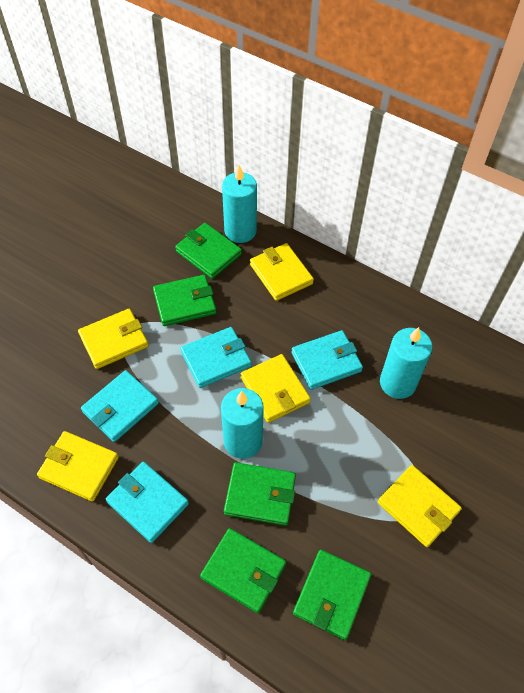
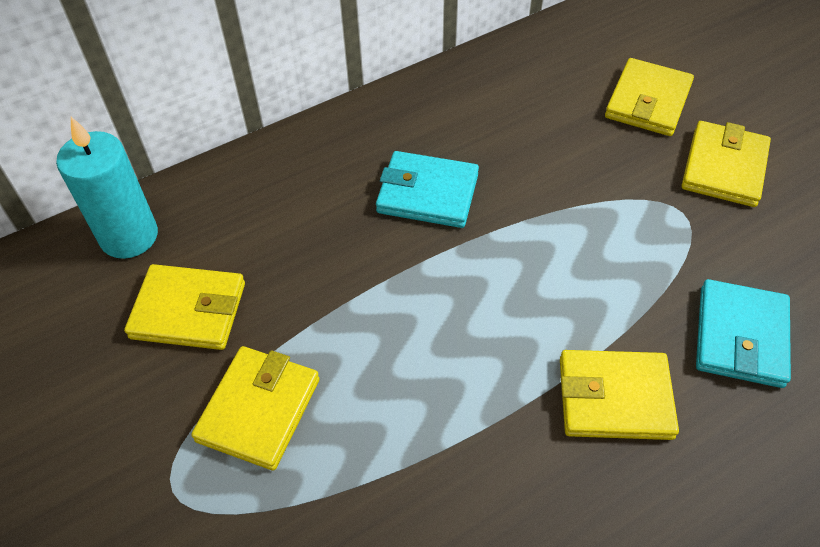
green wallet: [153,275,216,326] [175,223,242,279] [200,528,286,613] [224,462,296,526] [293,550,371,640] = 5 -> none = 0
turquoise candle: [221,388,264,459] [222,165,257,243] [380,327,433,399] = 3 -> [56,117,158,259] = 1
turquoise wallet: [81,370,159,442] [106,462,189,543] [180,327,252,388] [291,330,363,390] = 4 -> [376,151,479,228] [696,279,791,388] = 2

